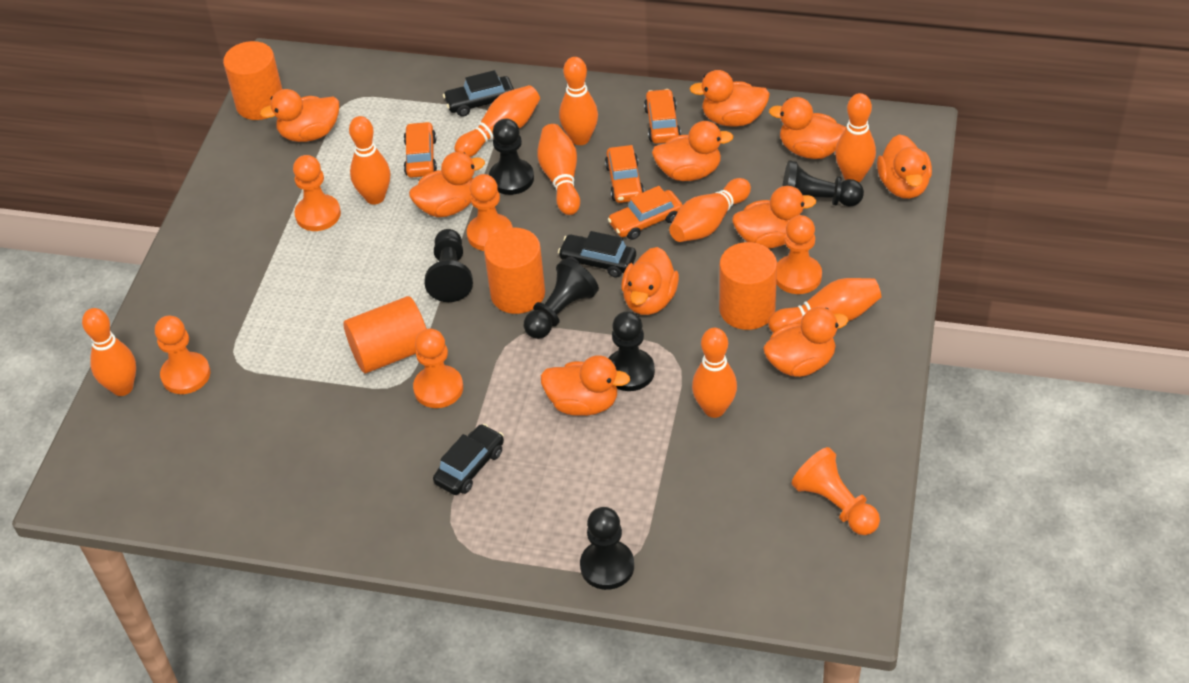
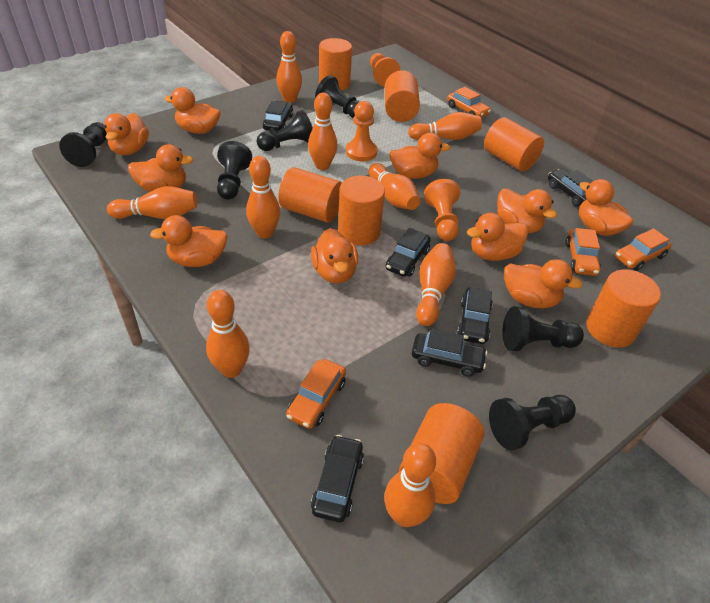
black car: [433,424,504,495] [443,70,514,117] [558,231,636,278] = 3 -> [263,101,293,132] [311,435,364,522] [386,228,431,277] [412,328,488,377] [457,287,493,344] [548,169,593,207] = 6
orange cylinder: [223,41,282,120] [344,296,427,373] [484,227,545,314] [719,242,777,330] = 4 -> [278,167,342,223] [319,38,352,91] [338,176,385,245] [385,70,420,122] [399,403,484,504] [484,117,544,172] [586,269,661,348] = 7
orange pawn: [155,316,210,394] [293,155,341,231] [413,329,463,408] [467,174,512,251] [776,215,822,294] [792,447,880,535] = 6 -> [346,101,378,161] [370,53,401,87] [424,179,460,241] = 3

